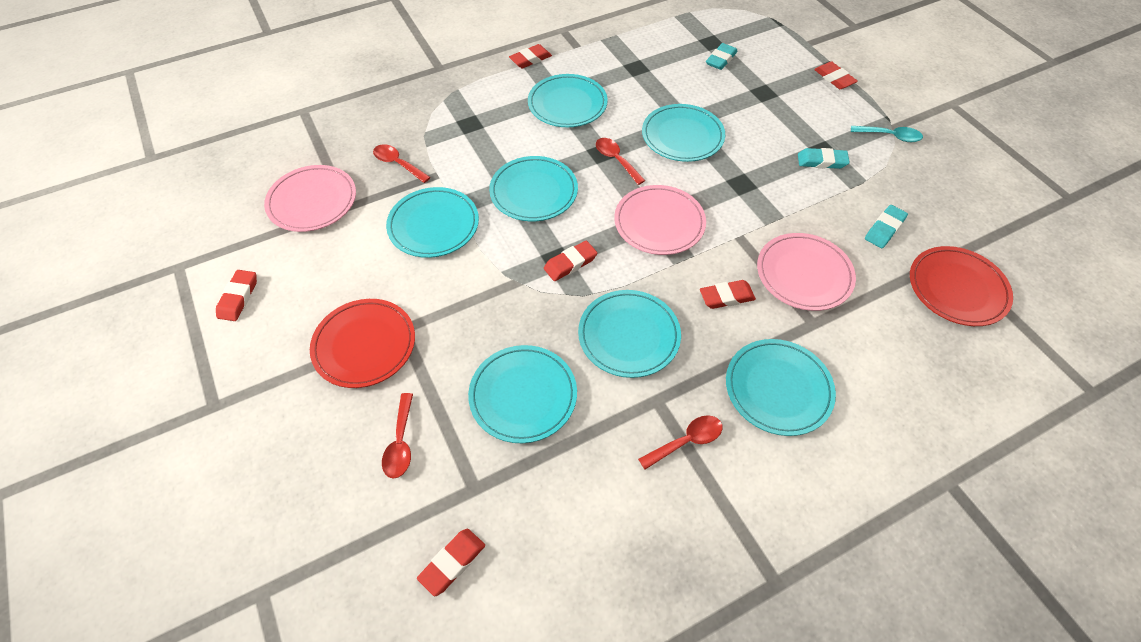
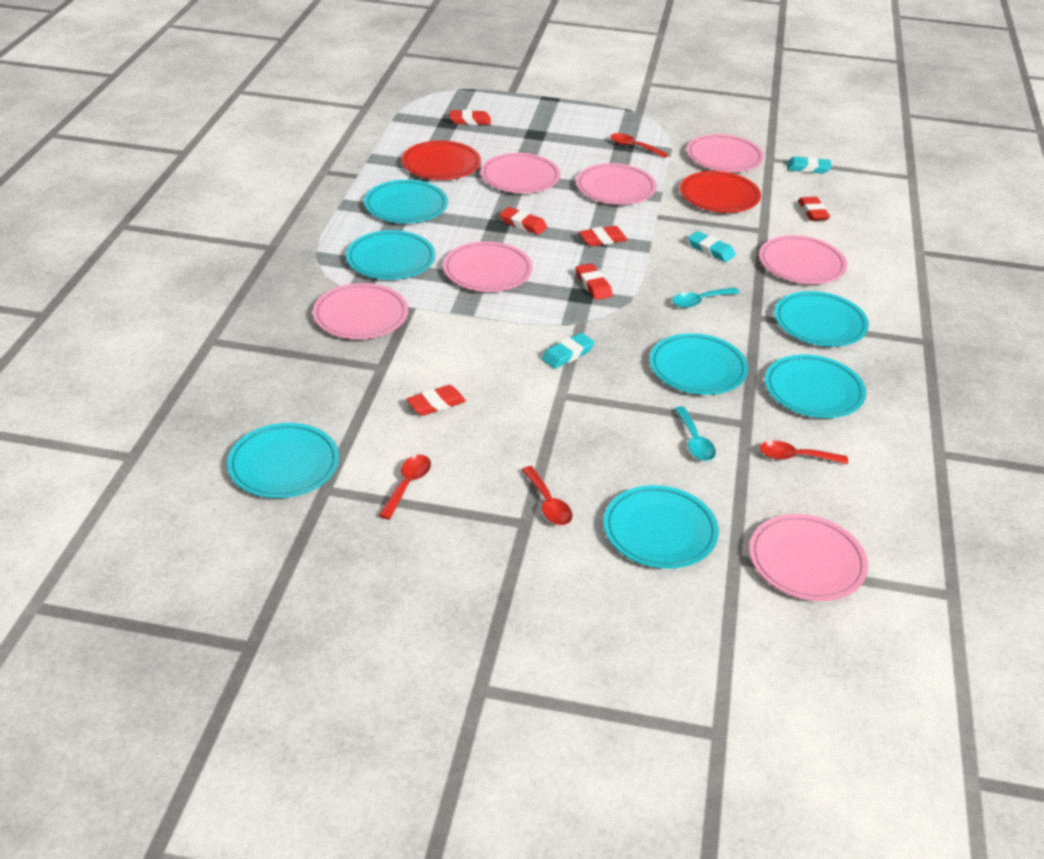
pink plate: [264,165,356,232] [614,185,706,255] [757,233,856,311] = 3 -> [313,283,408,339] [443,241,533,292] [481,153,561,193] [576,163,656,205] [687,134,764,172] [749,514,868,601] [759,235,847,284] = 7
turquoise spoon: [851,126,923,142] = 1 -> [672,287,740,308] [674,406,716,461] = 2

